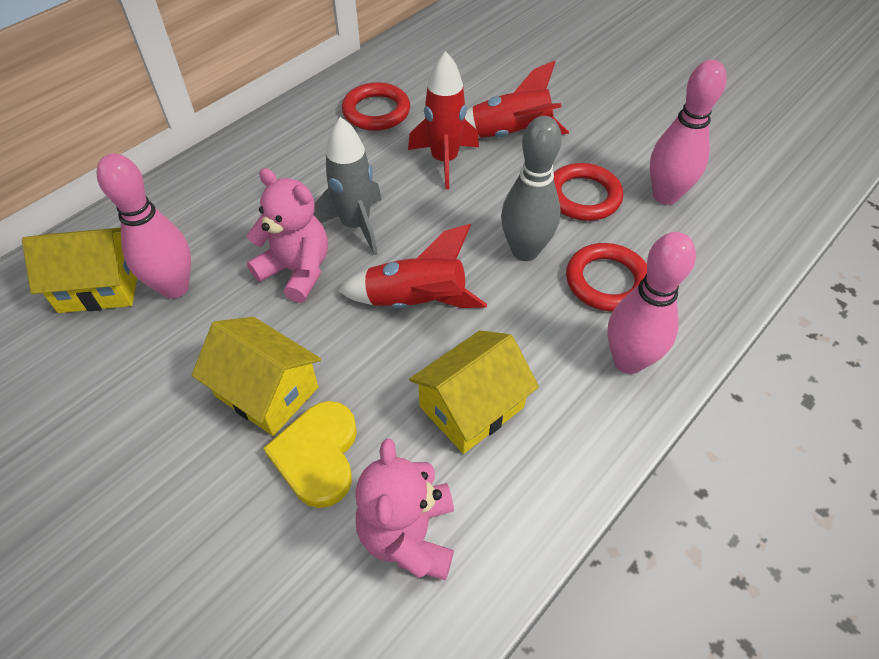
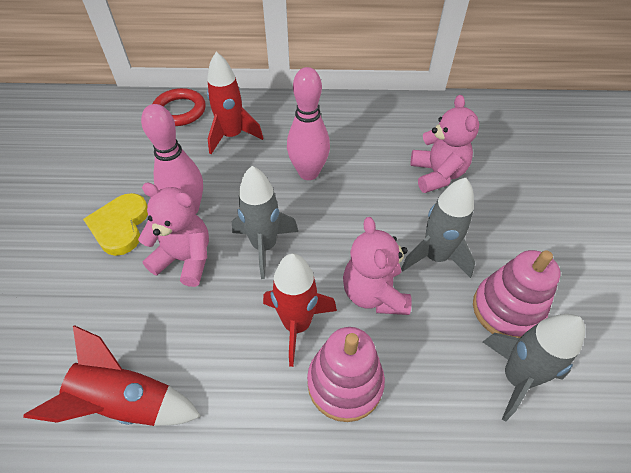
grey bowling pin: [501,116,562,261] = 1 -> none = 0
grey rocket: [313,117,382,255] = 1 -> [232,166,298,279] [401,178,475,278] [483,314,585,422] = 3
pink bowling pin: [97,154,191,299] [608,232,696,374] [650,60,727,205] = 3 -> [141,104,203,214] [287,67,330,180] = 2
pink stacking toy: none = 0 -> [307,327,385,422] [473,250,561,338] = 2
pink teddy bear: [247,168,328,303] [356,439,454,580] = 2 -> [138,182,209,287] [343,217,412,315] [411,95,479,193] = 3
red ring: [342,82,410,131] [553,163,623,221] [566,243,647,312] = 3 -> [152,88,206,126] = 1
yellow house: [22,228,137,313] [192,317,321,436] [409,330,539,454] = 3 -> none = 0

